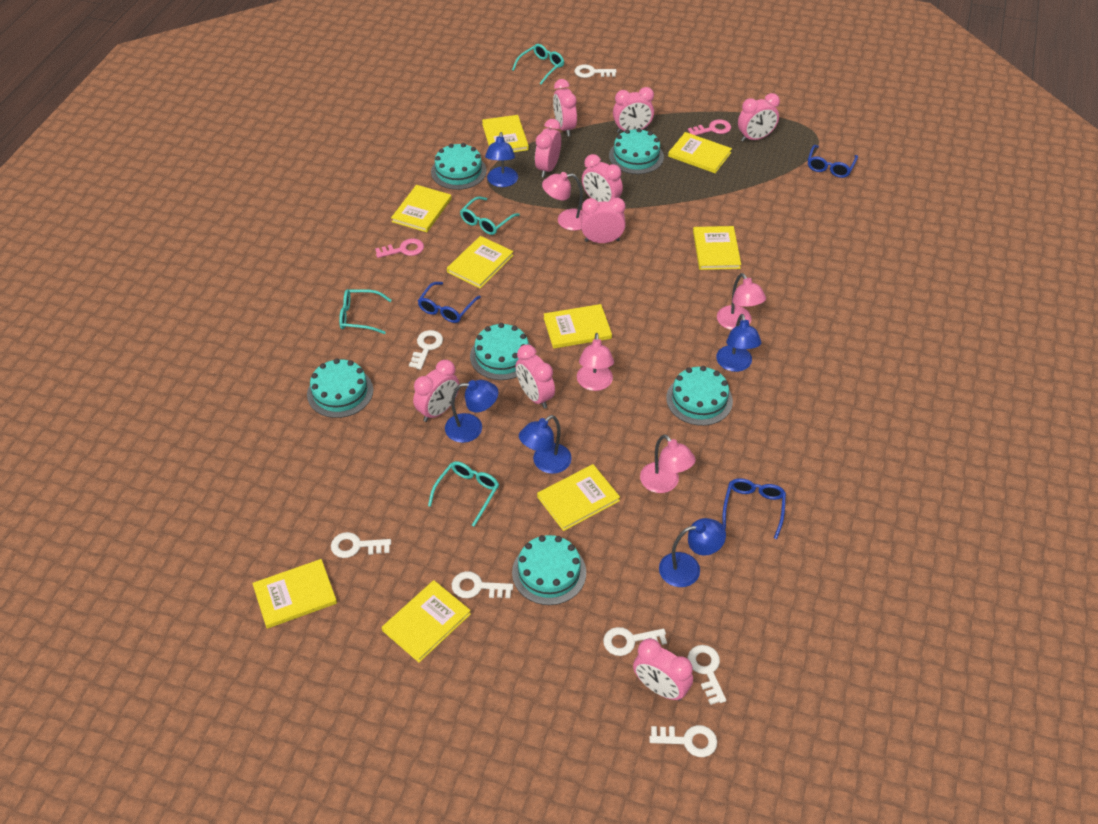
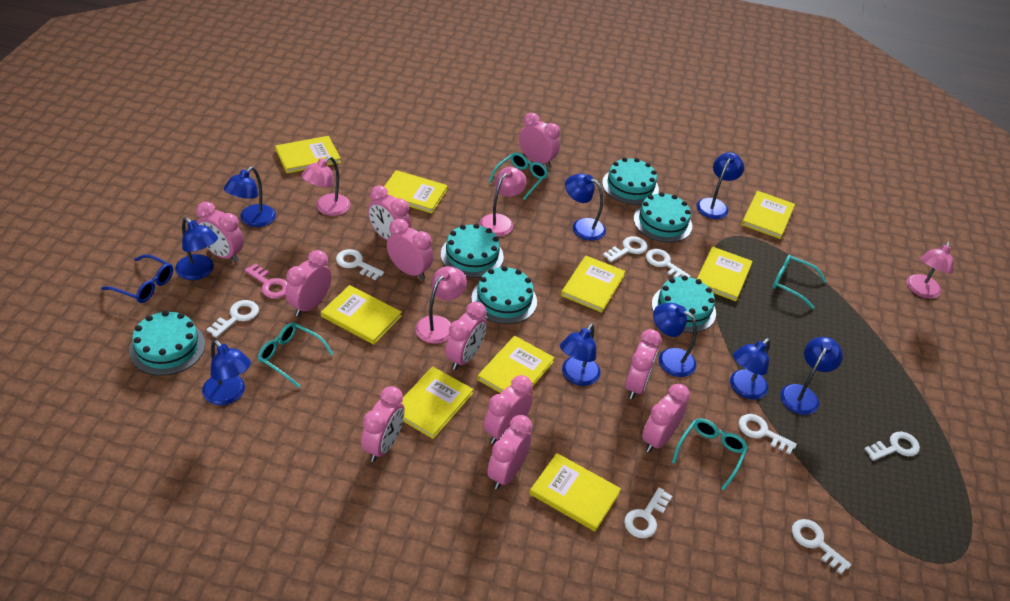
blue glasses: [418,282,481,323] [722,478,786,539] [808,145,858,178] = 3 -> [101,254,173,303] = 1
blue lamp: [445,380,498,443] [485,132,518,187] [519,415,572,474] [659,518,726,587] [716,314,762,372] = 5 -> [175,217,218,280] [202,340,251,405] [224,167,276,227] [560,323,601,386] [565,173,606,241] [653,303,697,377] [697,152,744,219] [730,338,770,400] [780,337,843,415] = 9
pink clock: [413,360,459,422] [516,344,555,409] [535,119,561,177] [553,79,577,137] [581,198,626,243] [582,154,623,202] [613,87,654,133] [633,638,693,701] [738,93,780,142] = 9 -> [196,202,244,262] [285,250,332,316] [361,386,405,462] [368,185,411,241] [387,219,433,280] [445,302,487,370] [484,375,533,444] [487,415,532,490] [519,113,560,168] [625,329,662,400] [642,384,690,453] = 11
pink key: [375,238,424,258] [688,119,731,135] = 2 -> [245,263,288,299] = 1
white key: [331,532,391,558] [409,330,443,370] [452,571,513,598] [574,65,616,78] [603,627,667,656] [649,725,717,757] [688,645,726,705] = 7 -> [206,300,259,338] [336,249,384,281] [603,236,647,262] [624,487,672,538] [646,249,691,278] [739,414,797,455] [792,519,852,574] [864,432,920,461] = 8

